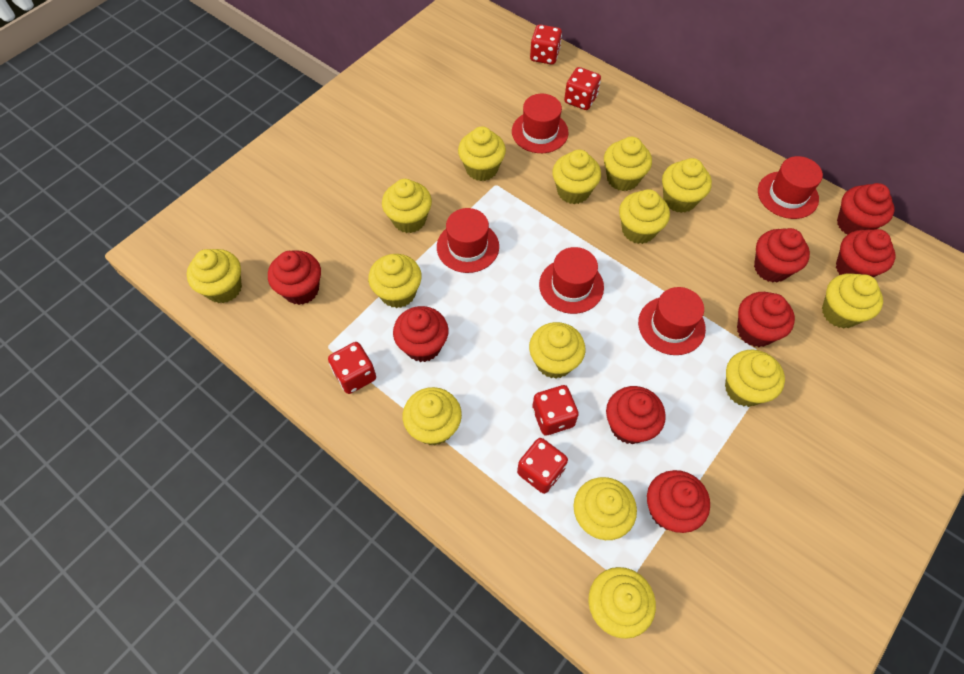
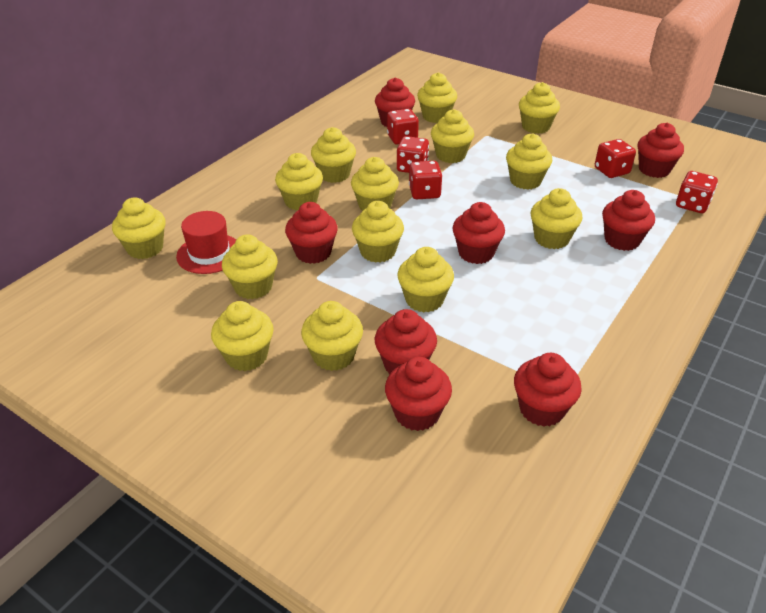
red hat: [437,208,499,273] [512,94,569,153] [539,247,604,314] [638,287,706,355] [758,156,823,219] = 5 -> [176,211,236,274] = 1

